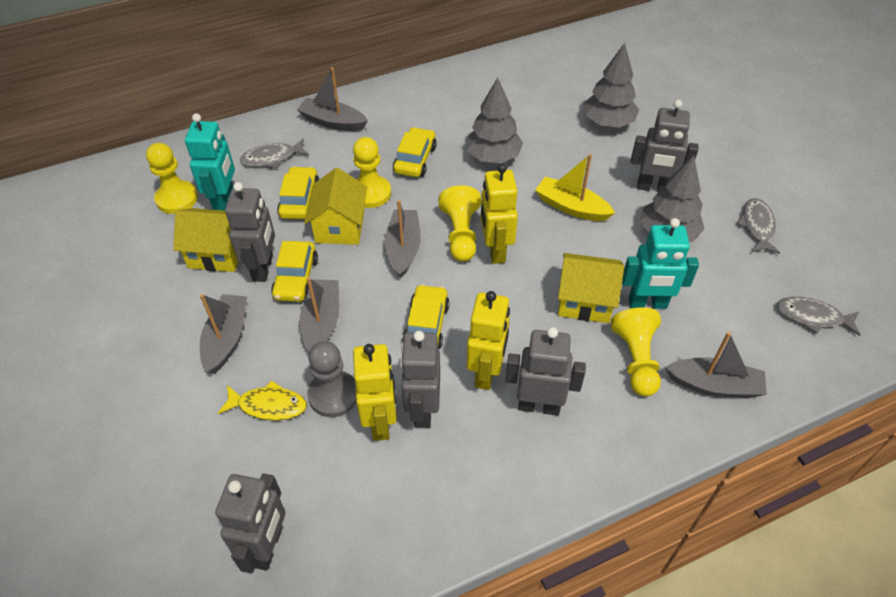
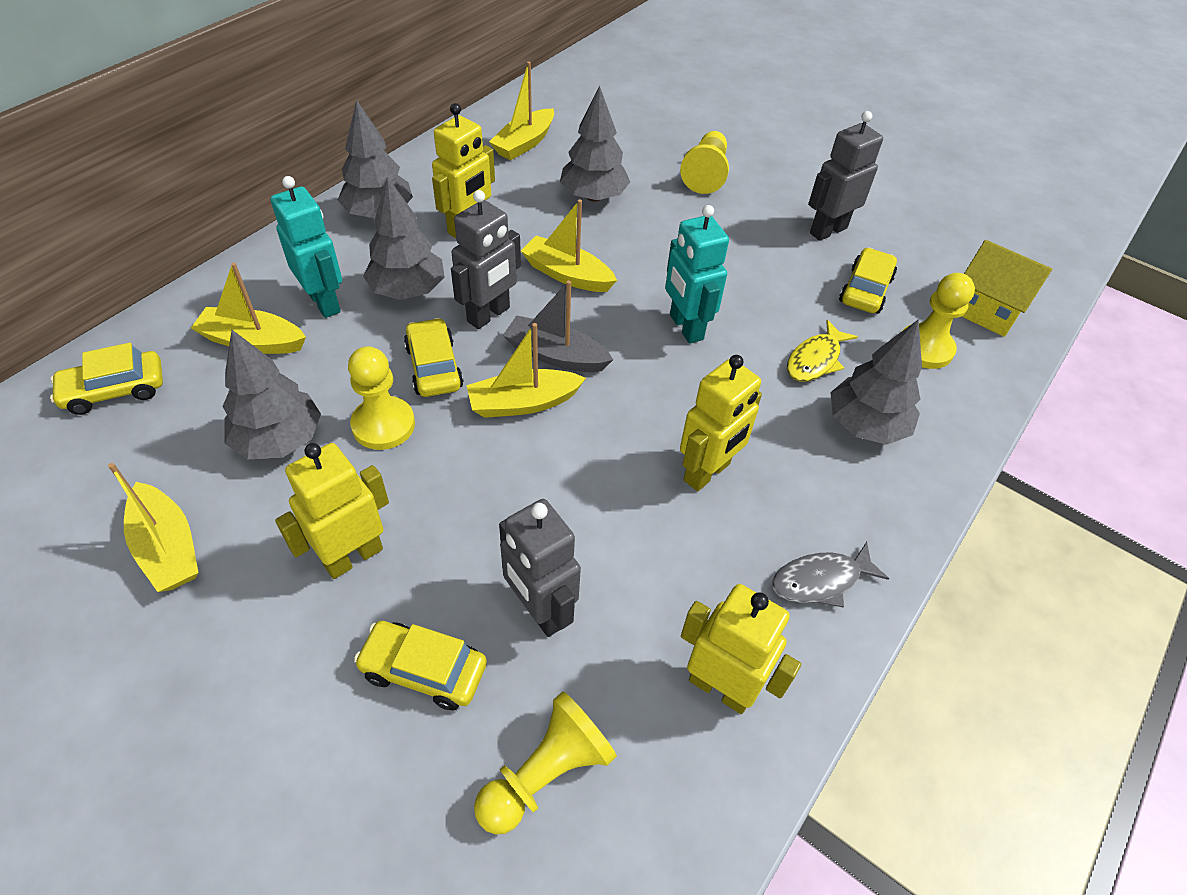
grey boat: [200,294,247,374] [297,67,368,131] [300,277,339,351] [385,200,421,278] [665,332,767,398] = 5 -> [503,280,613,372] = 1
grey fish: [240,139,309,168] [737,198,780,254] [777,297,860,336] = 3 -> [772,542,889,607] = 1
grey pawn: [307,341,356,417] = 1 -> none = 0
grey robot: [215,474,286,573] [225,182,275,282] [400,331,440,428] [505,327,586,416] [631,100,699,192] = 5 -> [451,190,521,329] [499,499,581,637] [808,111,883,241] = 3
grey tree: [466,77,523,163] [583,43,639,128] [640,155,704,242] = 3 -> [222,330,321,459] [337,100,413,218] [363,177,445,300] [560,86,630,202] [830,319,922,445] = 5
yellow boat: [535,154,615,221] = 1 -> [108,463,199,592] [191,262,306,354] [467,323,586,418] [489,61,554,160] [521,199,617,292] = 5
yellow house: [173,208,238,272] [304,168,367,245] [558,253,624,323] = 3 -> [961,240,1052,337] = 1
yellow robot: [353,344,397,441] [467,291,510,390] [481,164,518,264] = 3 -> [275,443,389,579] [432,103,495,238] [680,355,762,491] [681,584,801,714] = 4

